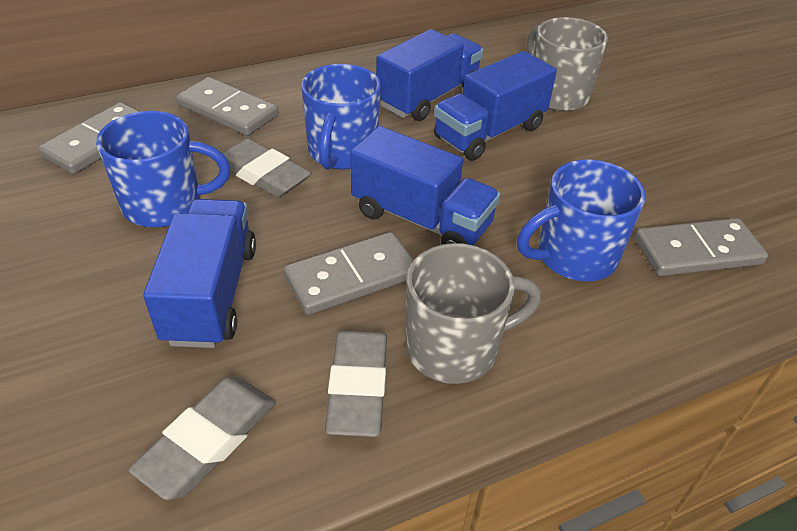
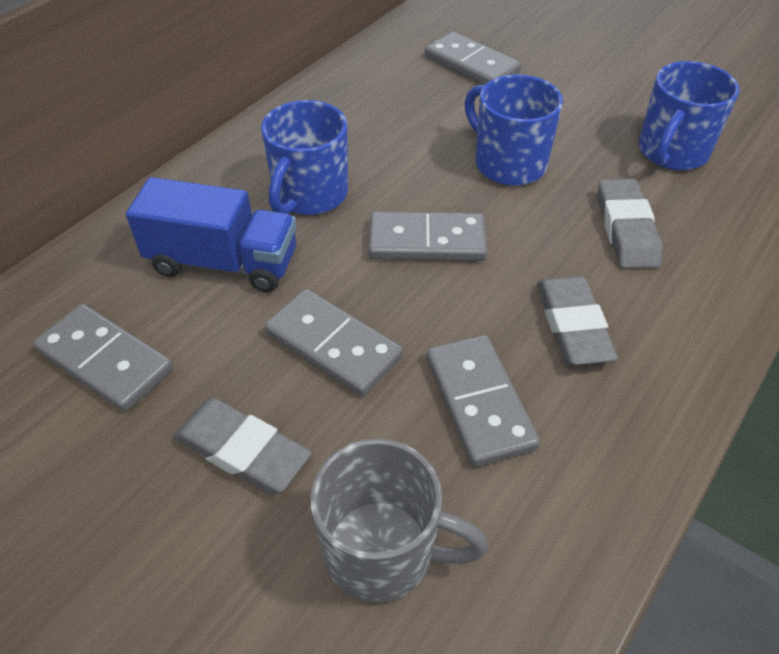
blue truck: [143,199,256,348] [350,126,500,245] [376,29,484,121] [434,51,557,161] = 4 -> [126,177,297,292] = 1
grey domino: [38,102,140,174] [176,77,278,136] [284,232,414,315] [635,218,768,276] = 4 -> [33,304,173,412] [264,289,403,396] [368,211,487,261] [425,31,522,85] [427,335,540,467] = 5
grey mug: [406,243,541,384] [527,17,608,111] = 2 -> [310,439,488,603] = 1

